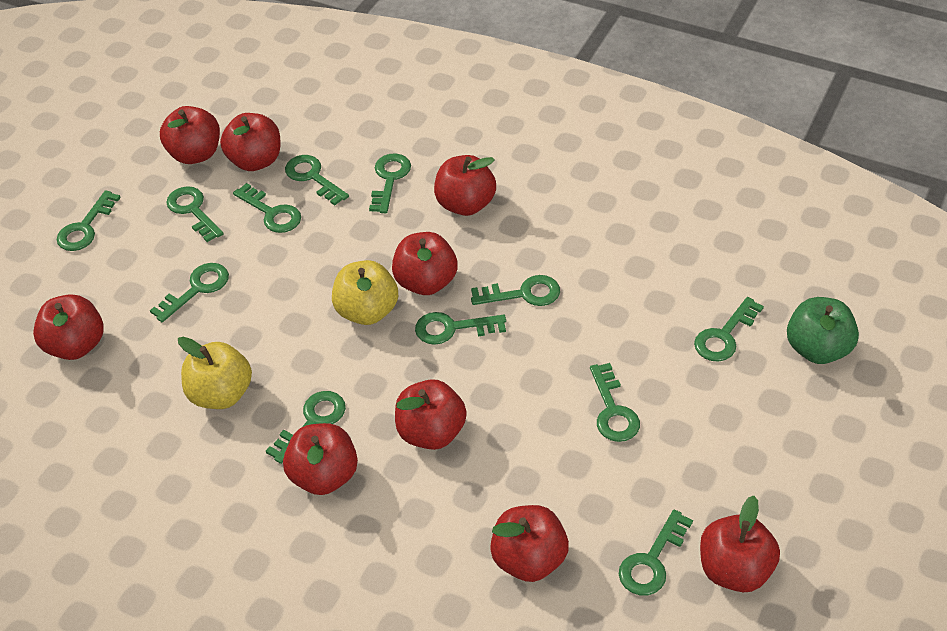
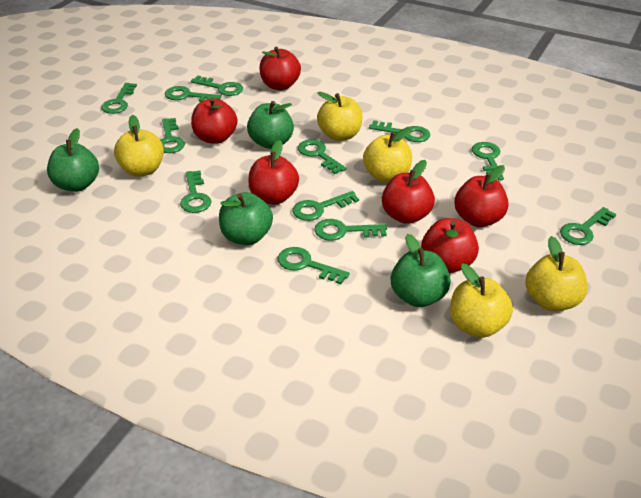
green apple: [787,297,859,364] = 1 -> [47,128,99,192] [219,192,273,245] [247,101,294,149] [391,234,451,307] = 4
red apple: [33,294,104,360] [160,106,220,164] [220,113,281,171] [283,423,358,495] [392,232,457,295] [395,379,467,450] [434,155,496,216] [490,505,569,582] [700,496,780,592] = 9 -> [191,98,237,144] [248,140,299,205] [259,47,301,90] [382,160,435,224] [421,218,479,273] [455,165,508,227] = 6
yellow apple: [178,337,252,409] [332,260,398,325] = 2 -> [114,115,164,177] [317,92,363,141] [363,127,412,183] [450,264,513,338] [525,236,587,311] = 5

